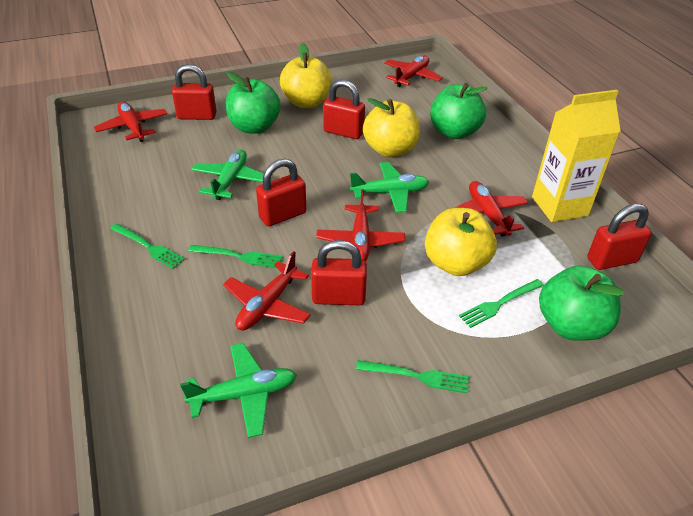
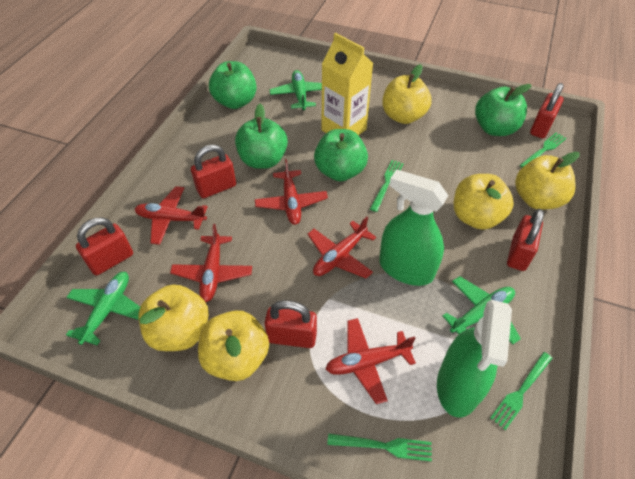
green apple: [225,72,280,134] [430,83,488,139] [539,265,625,341] = 3 -> [209,61,257,109] [235,104,288,169] [314,129,368,181] [475,84,532,136] = 4
green spray bottle: none = 0 -> [379,169,448,286] [437,300,512,418] = 2
yellow apple: [280,43,331,108] [363,98,420,157] [425,208,497,276] = 3 -> [139,284,209,351] [198,310,269,381] [382,64,432,124] [454,174,514,230] [515,152,580,210] = 5

